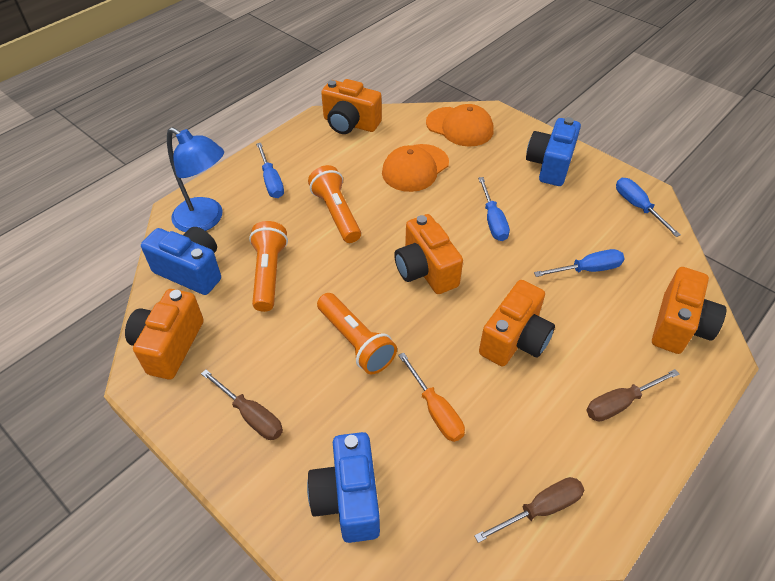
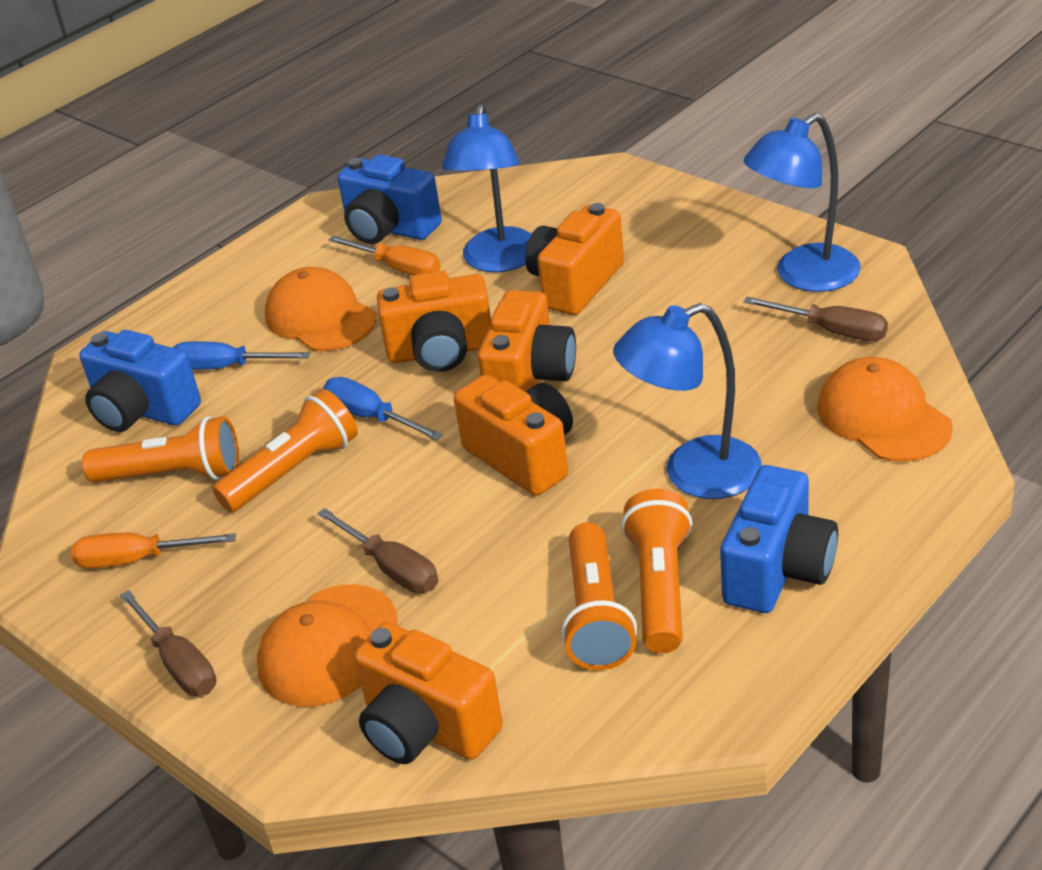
blue lamp: [167,127,224,233] = 1 -> [442,104,532,272] [613,303,762,499] [743,113,861,292] = 3
blue screwdriver: [256,143,284,198] [478,177,510,241] [534,249,625,277] [616,178,681,237] = 4 -> [173,341,310,370] [323,377,443,440] = 2
orange cap: [382,144,449,192] [426,104,494,147] = 2 -> [257,584,398,706] [265,267,377,351] [817,357,953,462] = 3
orange flashlight: [249,221,288,312] [308,165,361,243] [317,293,397,374] = 3 -> [82,416,239,483] [213,389,358,512] [561,522,637,670] [621,489,693,653] = 4
orange screwdriver: [398,352,465,442] = 1 -> [71,533,236,569] [328,236,441,275] = 2

